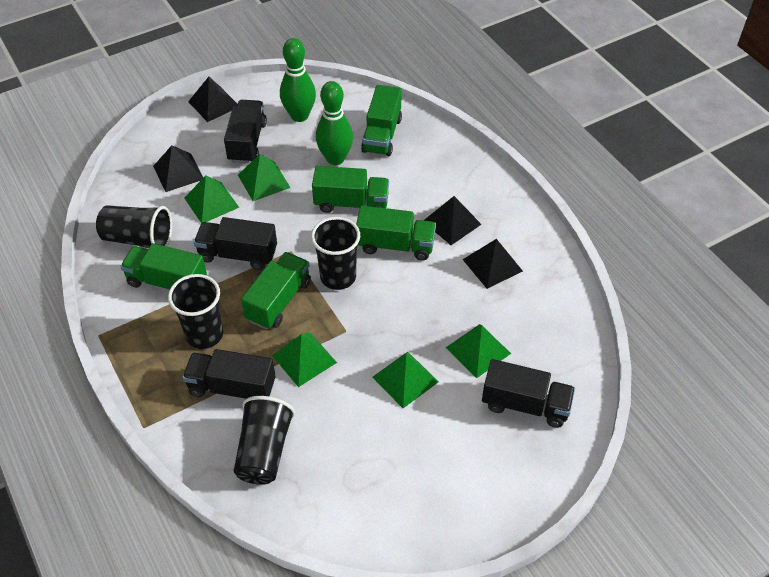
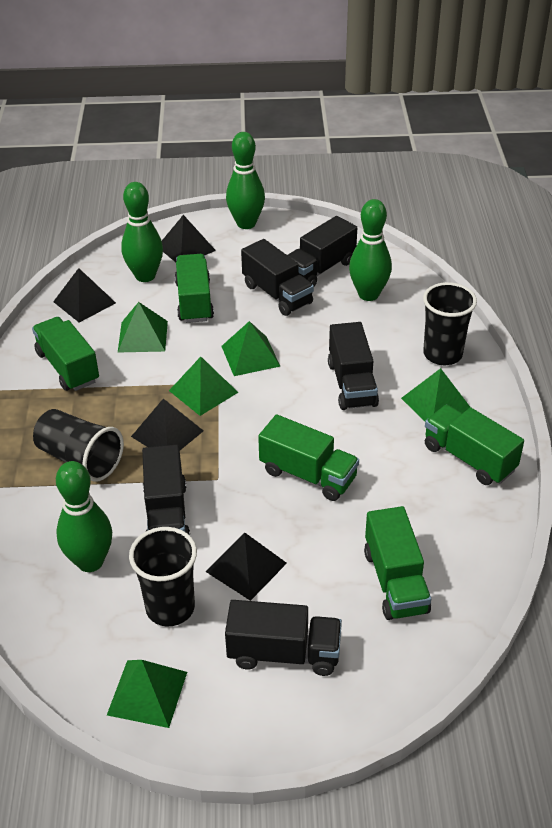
black cup: [96,205,172,248] [168,274,223,349] [234,396,295,485] [311,217,360,290] = 4 -> [33,409,124,482] [129,527,197,626] [423,282,477,365] = 3
black truck: [182,349,275,399] [194,217,277,270] [224,100,267,163] [482,359,575,428] = 4 -> [142,445,190,535] [225,600,342,676] [241,239,314,316] [288,216,357,286] [328,322,379,410] = 5
green bowling pin: [280,38,316,122] [316,81,353,165] = 2 -> [56,461,112,572] [121,182,163,282] [226,132,265,229] [349,199,392,301] = 4

